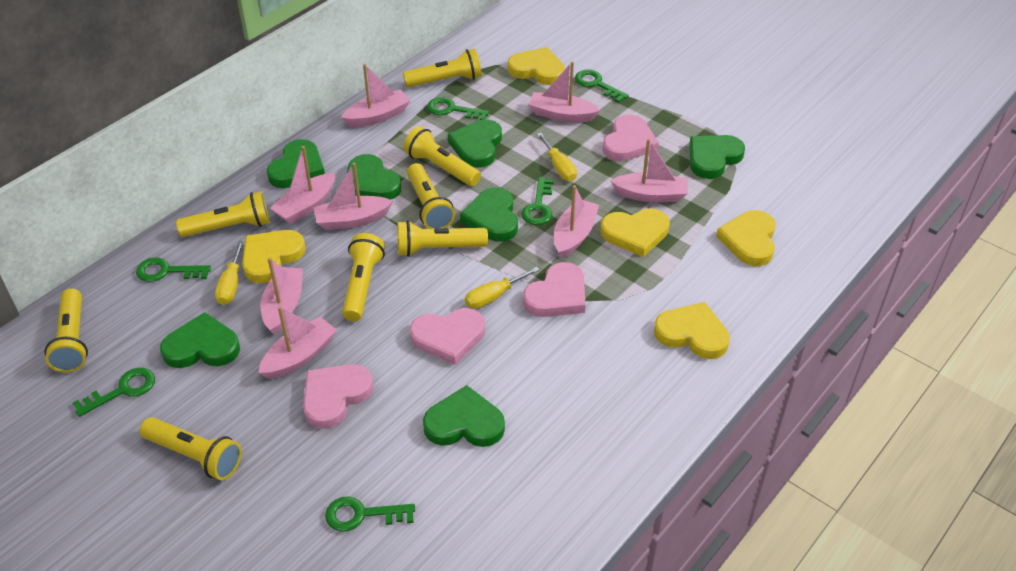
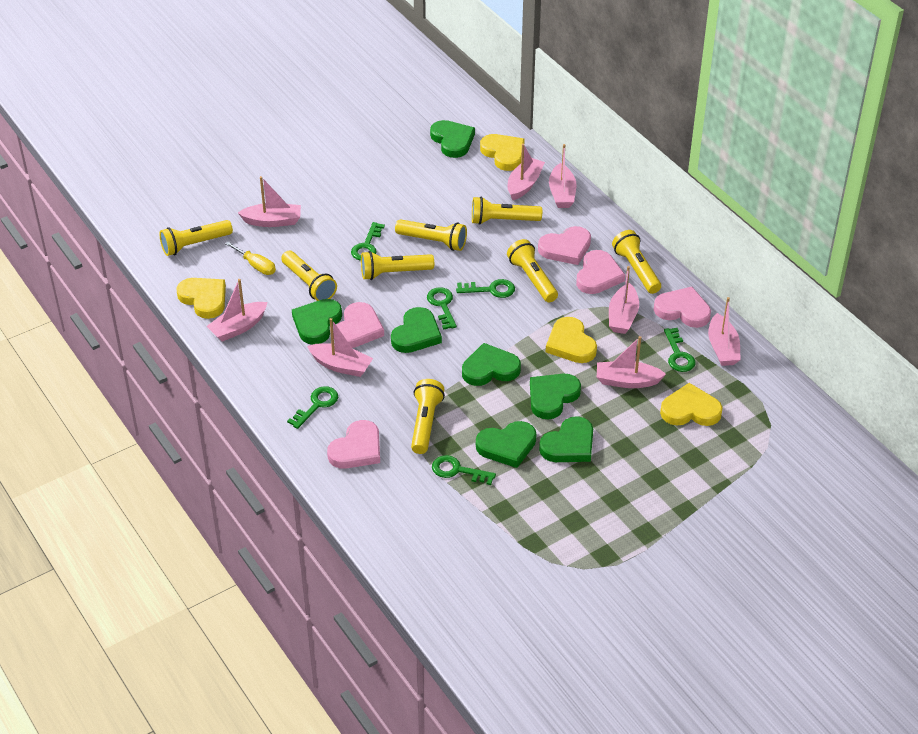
pink heart: [303,364,373,429] [410,308,485,365] [523,262,586,317] [603,115,659,161] = 4 -> [327,420,380,469] [333,302,384,348] [538,226,591,265] [576,250,625,294] [654,287,711,328] = 5
yellow heart: [242,230,306,283] [508,47,565,85] [601,208,670,257] [654,302,730,359] [716,210,776,266] = 5 -> [176,278,226,319] [480,134,525,171] [546,317,597,363] [660,383,723,426] = 4
yellow screwdriver: [215,241,244,305] [465,266,540,309] [537,133,577,181] = 3 -> [225,242,276,275] = 1

